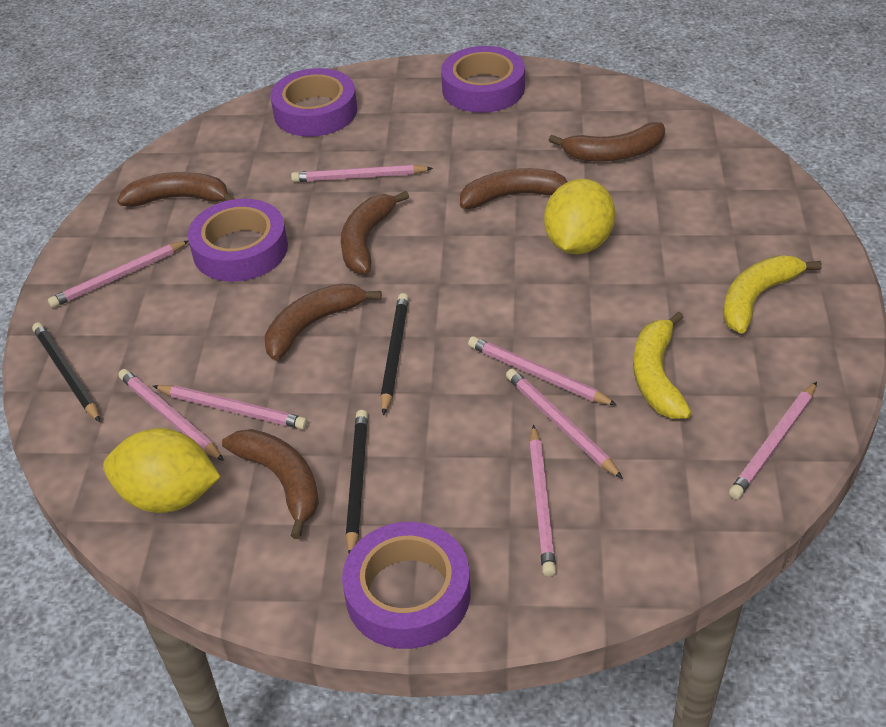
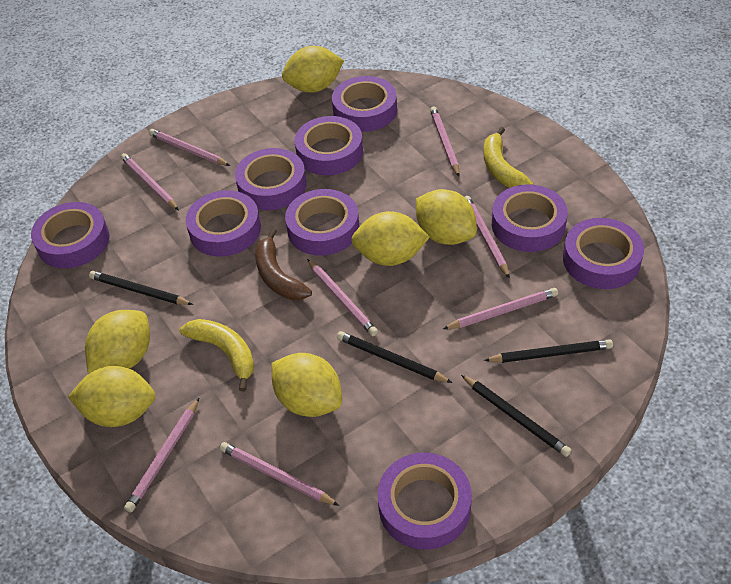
black pencil: [32,322,100,422] [346,410,368,553] [380,293,409,415] = 3 -> [89,271,193,305] [337,331,452,383] [461,375,571,457] [484,339,613,363] = 4
brown banana: [117,172,234,207] [222,429,319,539] [265,284,382,360] [341,191,409,274] [460,168,568,209] [549,122,665,161] = 6 -> [255,229,312,300] = 1
purple tape: [188,199,288,282] [270,68,357,137] [342,522,471,649] [441,46,525,113] = 4 -> [31,202,109,268] [186,190,261,257] [235,148,306,210] [285,189,359,256] [294,116,363,175] [332,76,397,132] [378,453,472,550] [492,184,568,252] [563,218,644,289] = 9
yellow lemon: [103,428,221,513] [544,179,615,254] = 2 -> [68,366,155,427] [85,310,150,373] [271,353,342,417] [282,46,344,93] [351,211,430,266] [416,189,477,245] = 6

